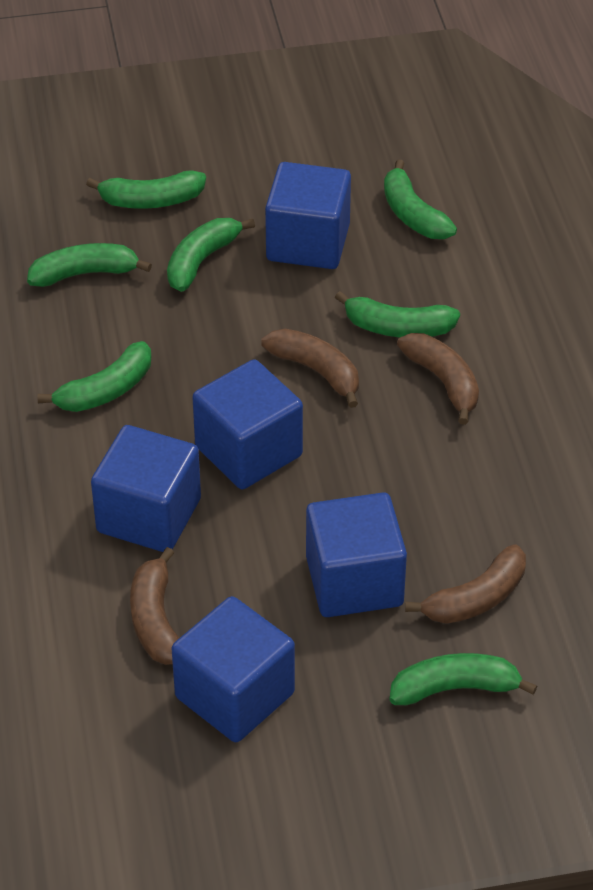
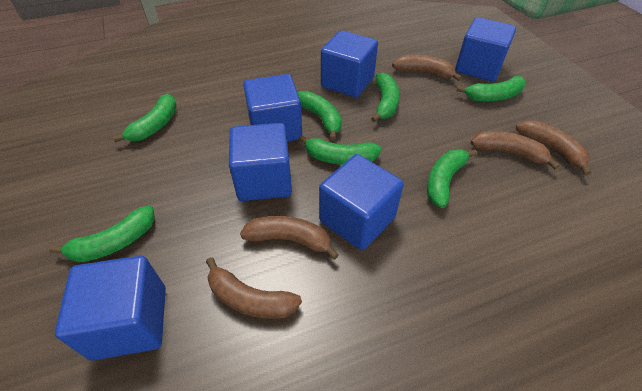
blue cube: [91,425,201,552] [172,596,295,742] [192,359,303,489] [265,162,351,269] [306,492,407,617] = 5 -> [55,256,166,360] [229,123,292,201] [243,74,302,142] [319,154,404,251] [321,30,378,98] [455,17,516,82] = 6
brown banana: [130,547,180,665] [262,329,359,408] [397,333,479,425] [405,544,526,624] = 4 -> [206,257,302,319] [240,216,339,260] [392,55,462,81] [471,131,560,169] [516,120,591,175] = 5

